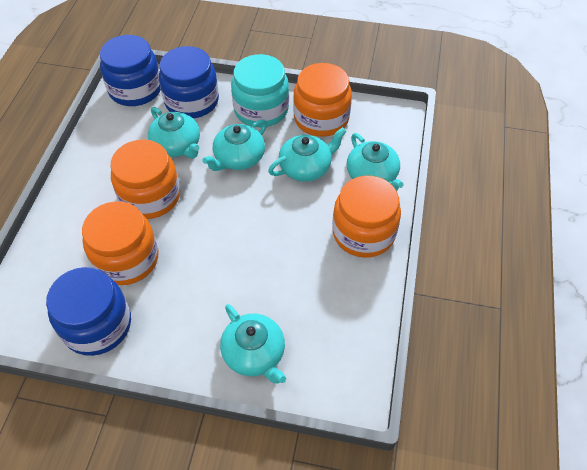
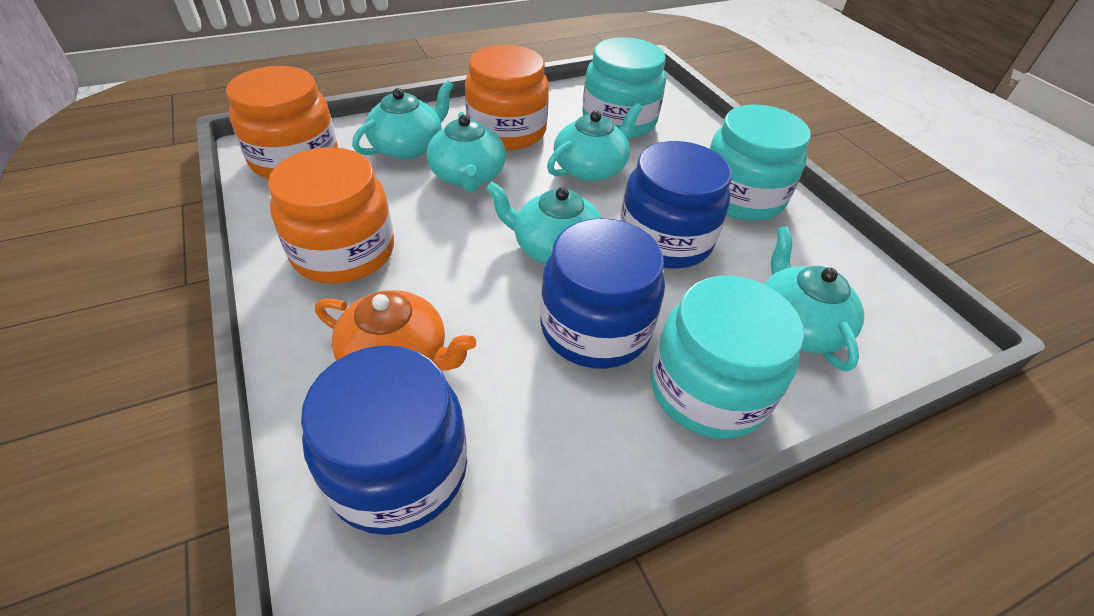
orange jar: [82,201,159,285] [110,139,180,219] [293,63,352,137] [332,175,401,258] = 4 -> [226,66,338,179] [268,147,394,284] [465,45,549,150] = 3
orange teapot: none = 0 -> [315,290,476,371] = 1
turquoise jar: [231,54,289,127] = 1 -> [582,37,666,138] [651,276,804,439] [709,104,811,221] = 3

